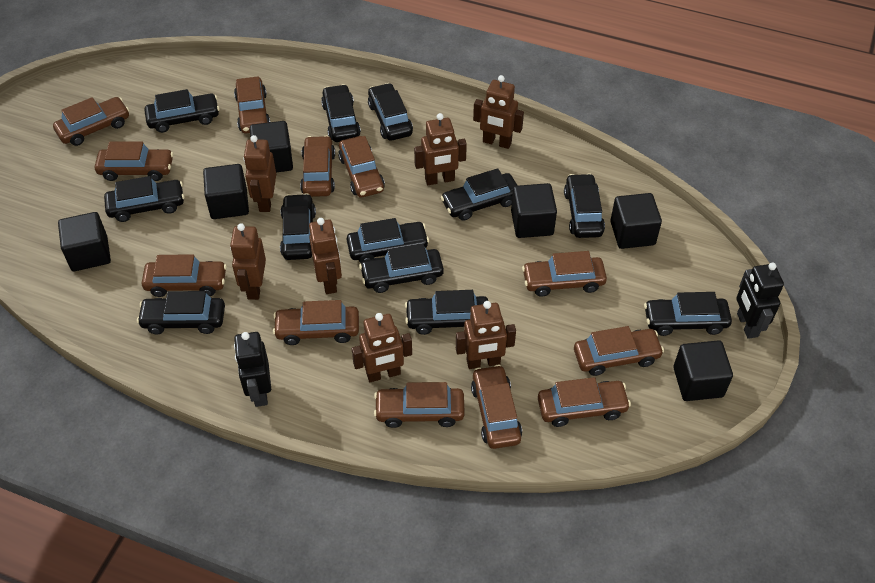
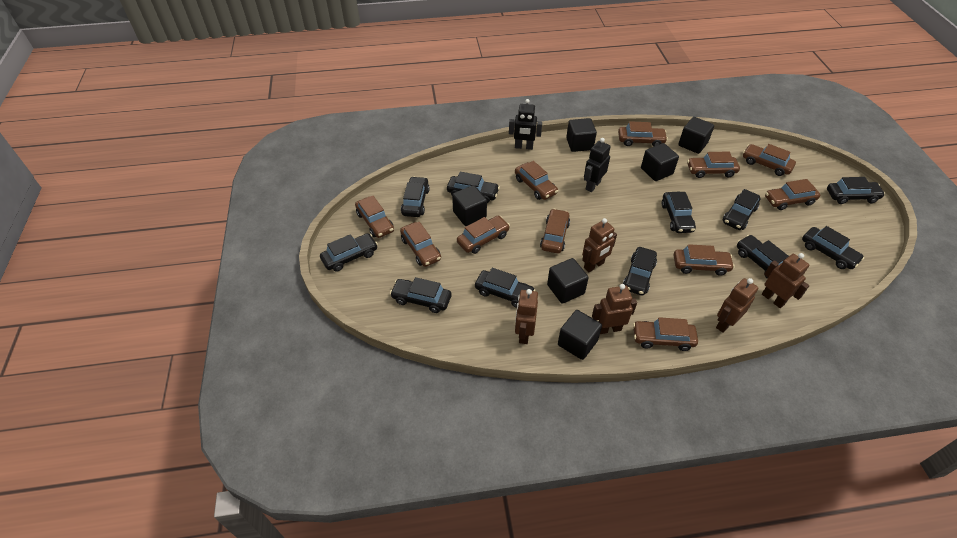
black car: [104,176,184,222] [137,291,225,335] [144,89,219,133] [280,193,316,260] [321,84,361,142] [347,218,429,263] [359,243,444,293] [368,83,413,141] [405,290,488,335] [441,168,518,221] [564,173,605,238] [644,292,732,336] = 12 -> [320,233,378,271] [390,277,451,313] [401,176,430,217] [447,172,500,203] [475,268,536,308] [623,247,657,295] [662,192,696,233] [722,189,760,230] [737,235,789,279] [802,226,864,269] [827,177,885,204] = 11
brown car: [53,97,129,146] [95,142,173,181] [142,254,227,297] [234,76,270,133] [273,300,359,345] [300,135,335,197] [338,136,385,197] [374,382,465,428] [471,365,522,449] [522,251,607,297] [538,377,631,427] [574,326,664,376] = 12 -> [355,196,394,238] [400,222,441,267] [457,216,510,254] [515,161,558,200] [540,209,570,253] [618,121,668,147] [633,317,698,351] [673,244,735,276] [687,152,740,178] [743,144,796,176] [765,179,820,210] = 11
brown robot: [230,224,266,300] [243,135,276,212] [309,218,342,294] [352,313,412,382] [414,113,467,185] [456,301,516,369] [473,75,524,149] = 7 -> [515,289,538,344] [582,218,617,272] [592,284,637,334] [716,278,758,333] [762,253,810,308] = 5

